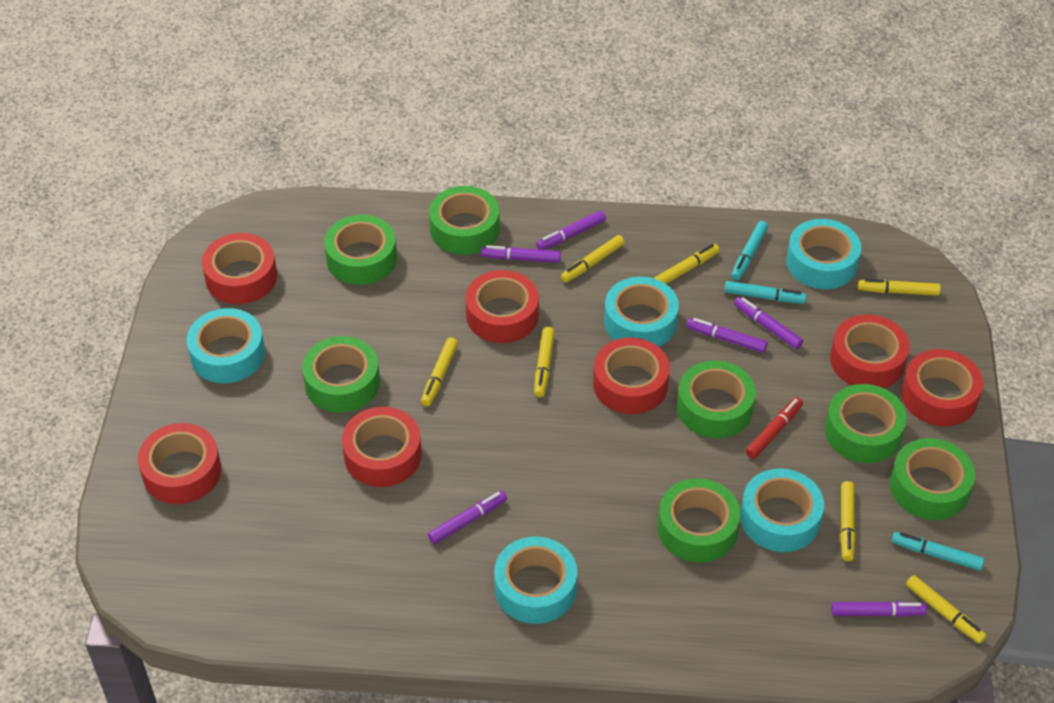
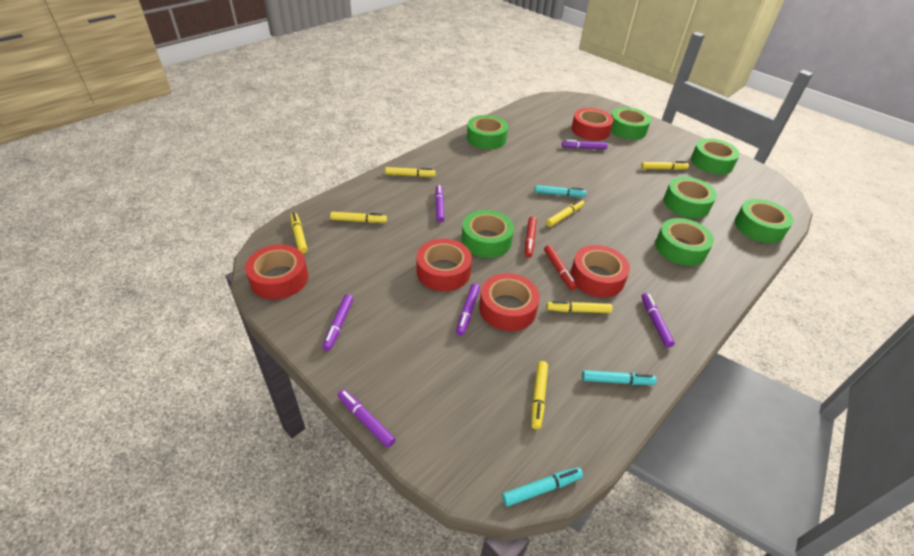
red marker: [746,397,803,459] = 1 -> [525,216,537,258] [544,245,577,290] = 2
red tape: [138,423,221,504] [202,233,277,304] [342,407,422,487] [465,270,539,343] [593,338,670,414] [830,314,910,388] [901,349,983,427] = 7 -> [245,245,308,300] [416,239,472,291] [479,273,540,331] [570,245,630,298] [571,108,614,141] = 5
turquoise tape: [187,308,265,383] [494,536,577,624] [604,277,679,347] [740,469,824,552] [786,219,861,289] = 5 -> none = 0

